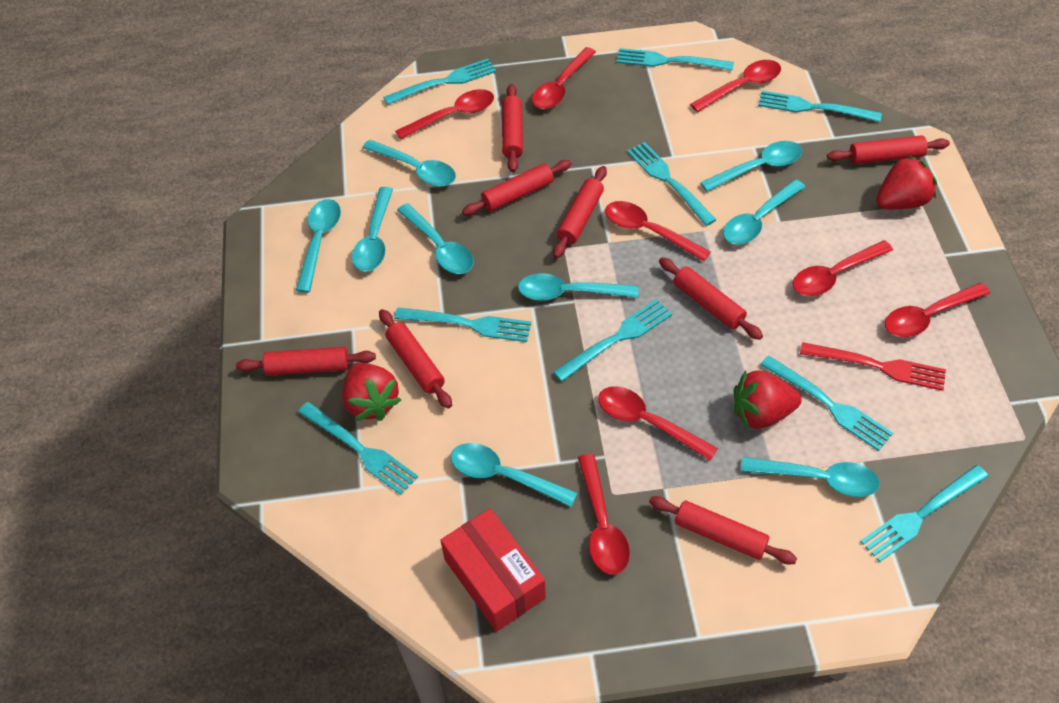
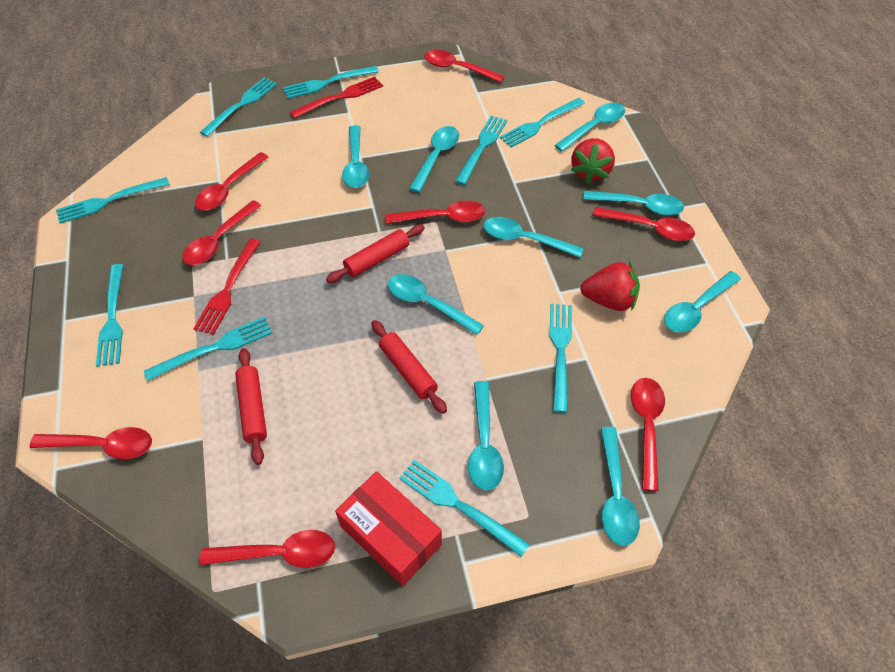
red fork: [800,342,946,391] = 1 -> [193,238,261,335] [290,76,383,119] = 2
red rolling pin: [236,347,376,376] [379,309,452,408] [462,160,572,216] [502,84,523,172] [553,166,607,258] [649,496,797,564] [659,257,763,340] [827,135,950,164] = 8 -> [235,348,267,465] [326,224,425,283] [371,320,447,414] = 3
red strawberry: [342,363,401,421] [734,370,802,429] [876,155,937,209] = 3 -> [571,138,615,184] [580,261,640,311] = 2

